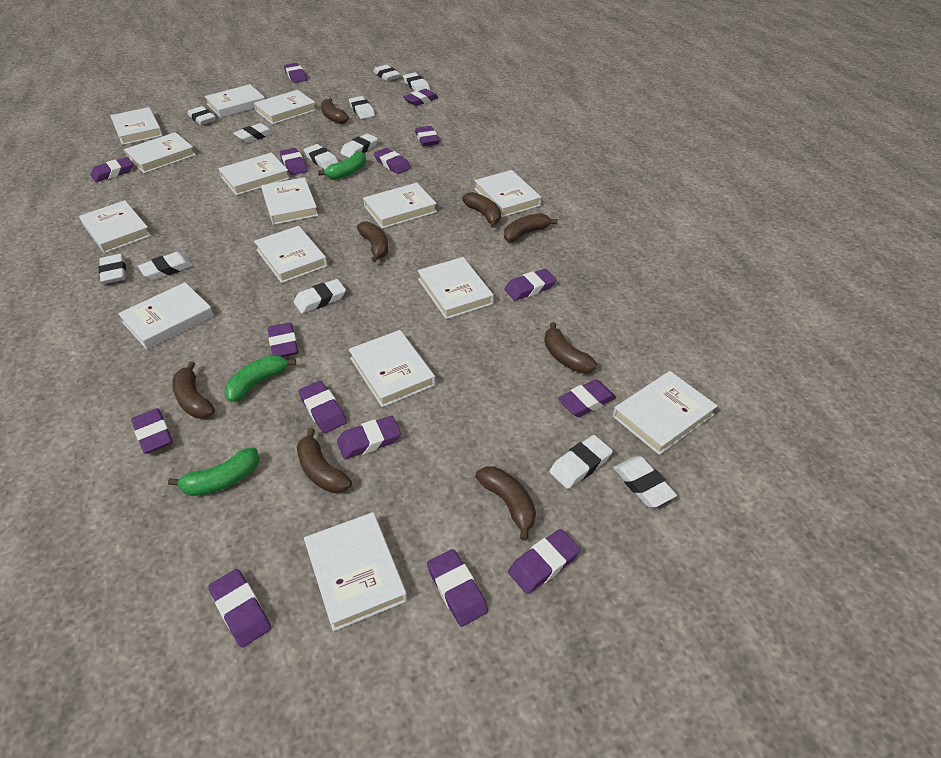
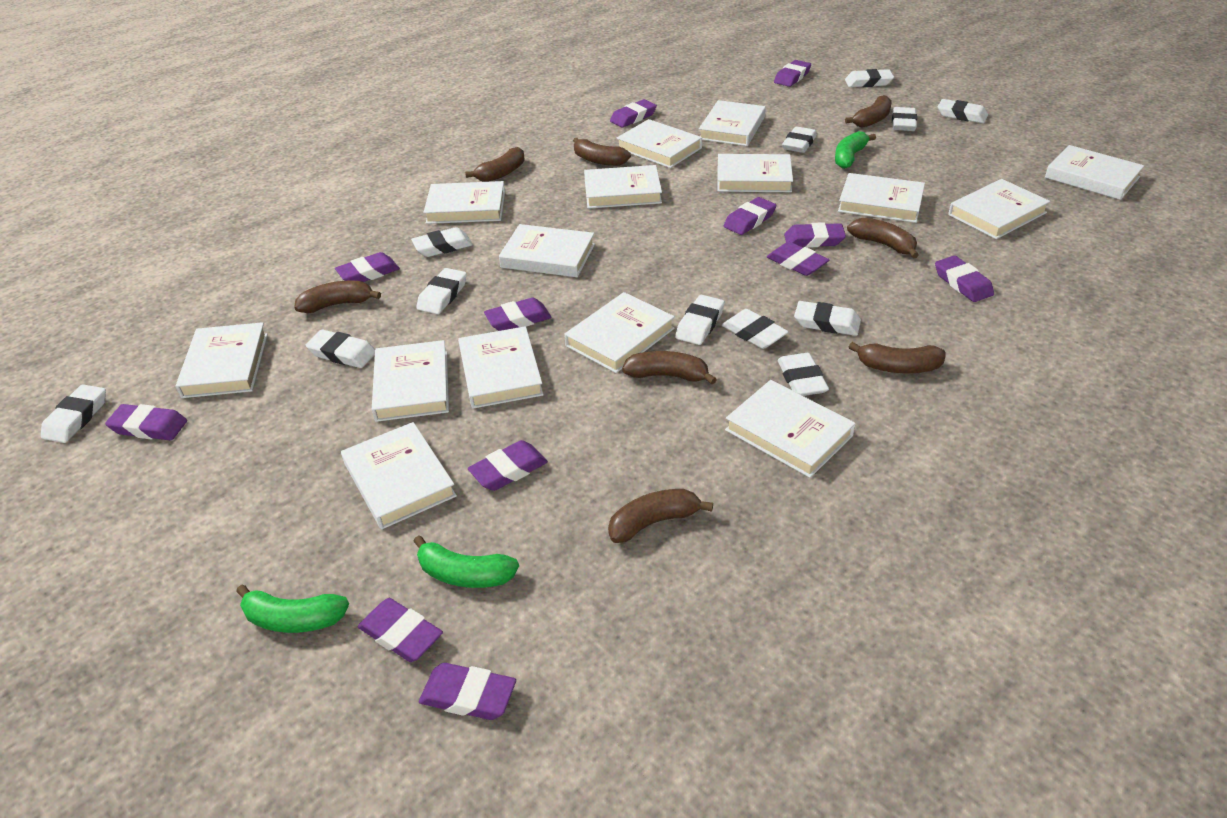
purple eraser: [91,157,133,182] [131,408,173,454] [208,569,271,648] [268,322,298,357] [279,148,308,175] [284,63,307,83] [298,381,347,433] [337,416,401,459] [374,148,411,174] [403,89,439,106] [415,126,439,146] [427,549,488,627] [504,269,557,301] [508,529,580,594] [558,379,616,417] = 15 -> [105,404,187,440] [335,252,400,282] [357,598,443,662] [419,663,516,720] [468,440,548,491] [484,298,552,331] [610,99,657,127] [724,197,776,235] [767,242,829,276] [774,60,811,87] [784,222,846,248] [935,256,994,302] = 12

